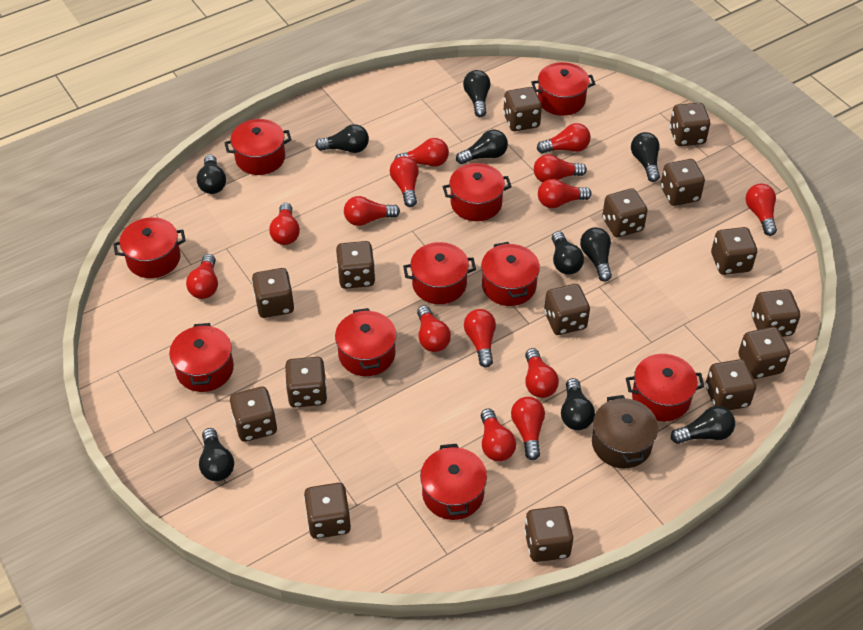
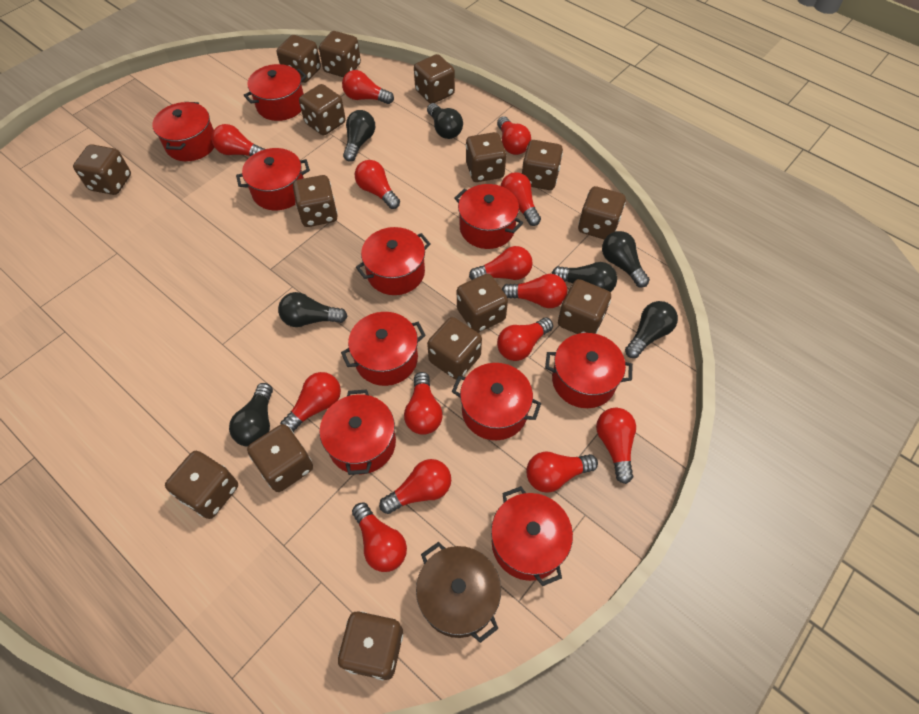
black light bulb: [197,154,226,194] [199,428,234,481] [315,124,369,153] [456,130,508,164] [463,70,490,117] [552,231,584,275] [561,378,595,430] [580,227,612,282] [631,132,660,182] [671,406,735,444] = 10 -> [229,383,273,447] [278,292,348,327] [343,110,375,162] [427,103,463,139] [552,262,617,292] [602,231,650,288] [625,301,678,358] = 7

